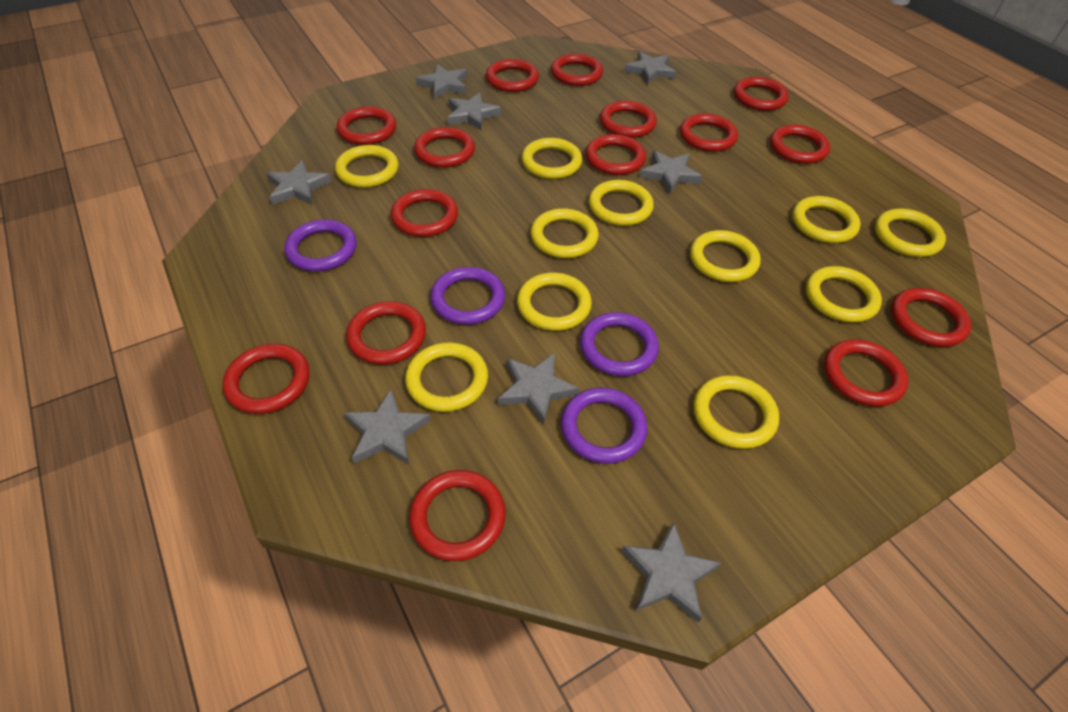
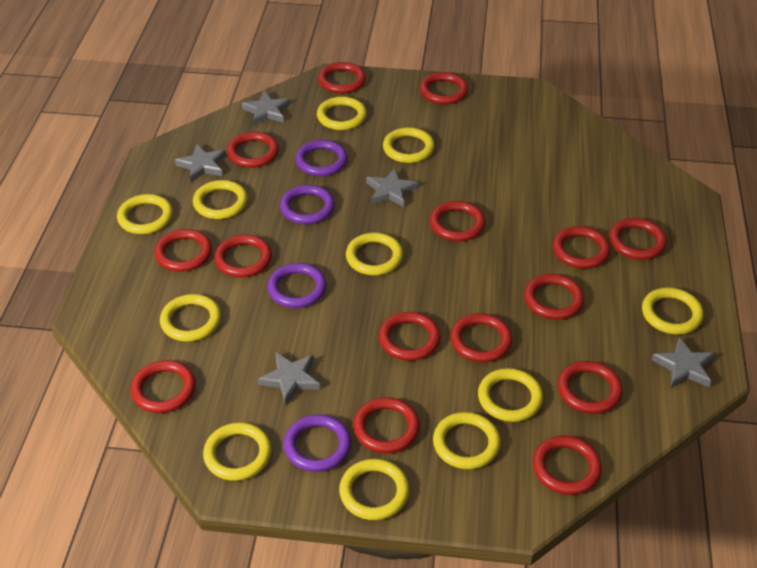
grey star: [266,160,332,205] [344,389,431,465] [416,64,467,100] [447,93,501,130] [498,353,579,425] [622,521,721,623] [624,51,676,85] [639,150,702,194] = 8 -> [175,144,226,182] [241,91,290,125] [258,353,320,405] [366,168,418,207] [652,337,715,388] = 5

